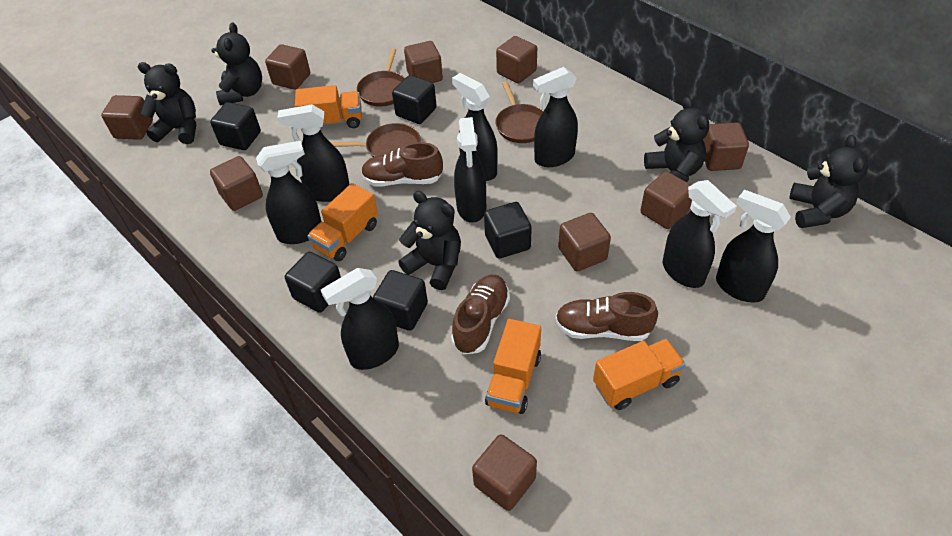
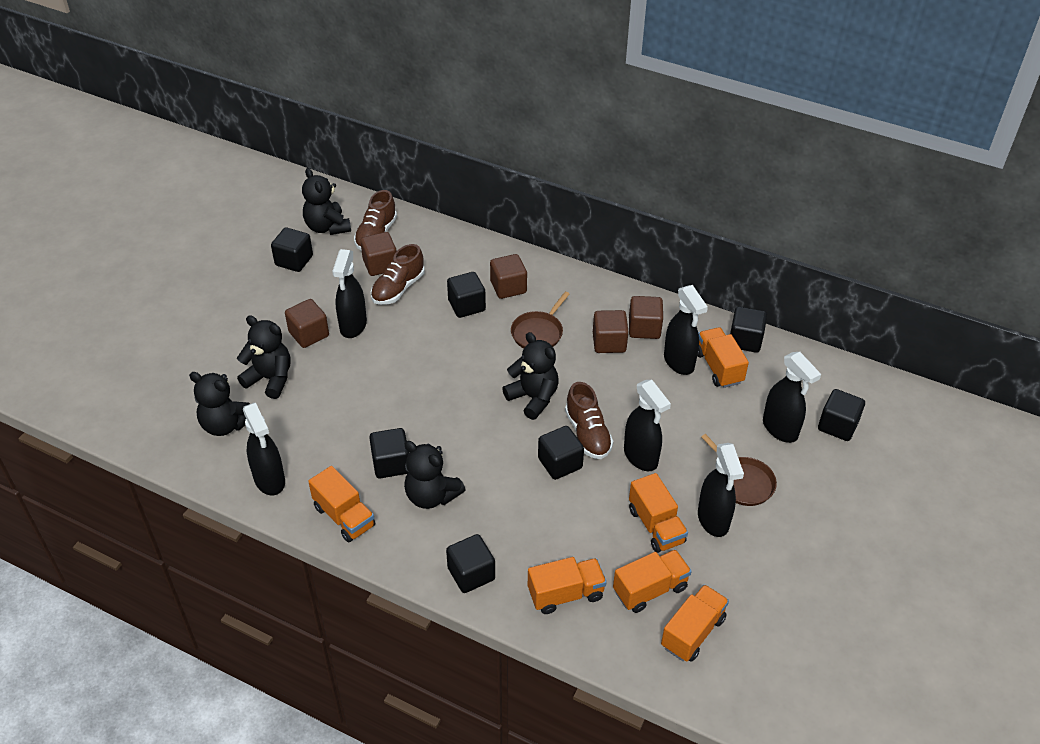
black cube: [210,102,261,150] [285,252,341,313] [373,270,428,331] [392,75,437,124] [484,202,532,258] = 5 -> [271,228,313,272] [369,428,409,478] [446,534,495,593] [447,272,486,318] [538,426,584,480] [730,306,767,353] [818,389,865,441] = 7
black spray bottle: [256,141,322,244] [278,104,350,202] [321,268,399,370] [452,73,498,181] [454,117,486,223] [533,67,578,167] [663,180,737,288] [716,190,791,303] = 8 -> [243,403,285,495] [332,249,367,338] [624,380,671,471] [664,285,708,375] [698,443,744,537] [763,352,821,443] = 6
brown cube: [101,95,153,140] [210,156,263,211] [265,44,310,90] [404,41,443,83] [472,434,537,511] [496,36,537,83] [558,213,611,271] [640,171,692,229] [703,122,749,171] = 9 -> [285,299,329,348] [360,232,397,276] [490,254,527,299] [593,310,629,353] [629,296,663,339] = 5
brown pan: [331,123,421,157] [357,48,405,107] [496,81,544,143] = 3 -> [511,292,569,348] [701,434,777,506] = 2
orange truck: [295,85,362,128] [307,183,378,261] [485,319,541,414] [593,339,686,410] = 4 -> [308,466,375,542] [528,557,607,614] [613,550,692,613] [629,473,688,553] [661,584,729,662] [697,327,749,388] = 6

